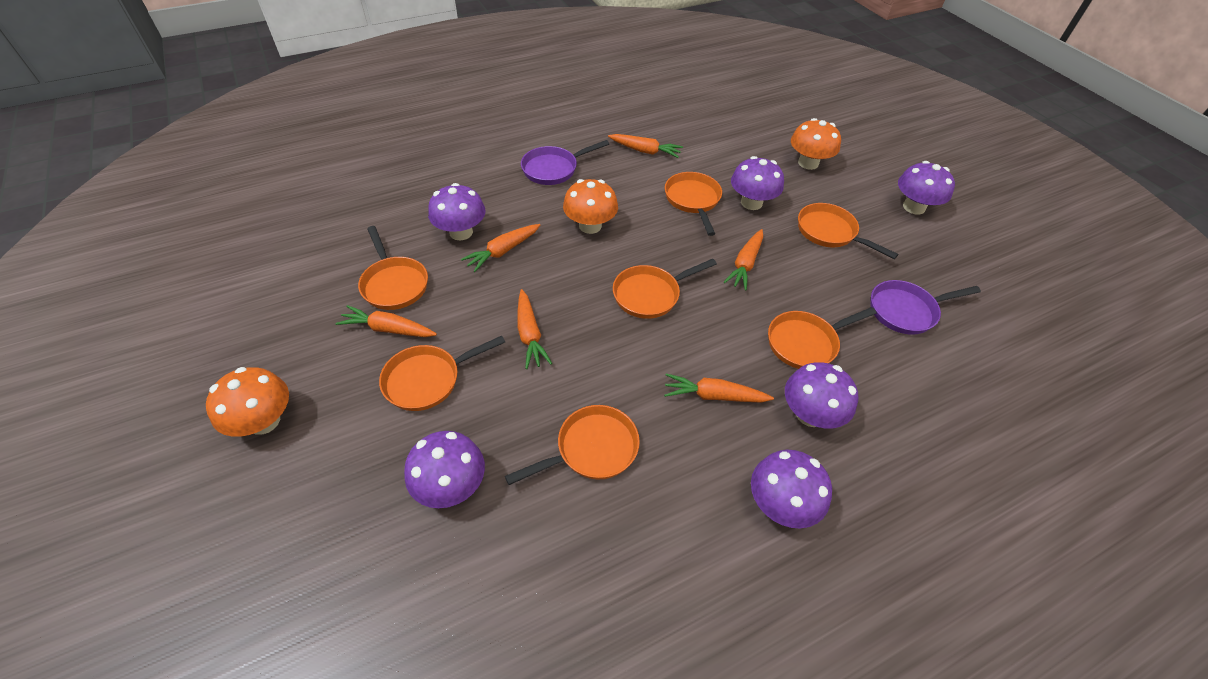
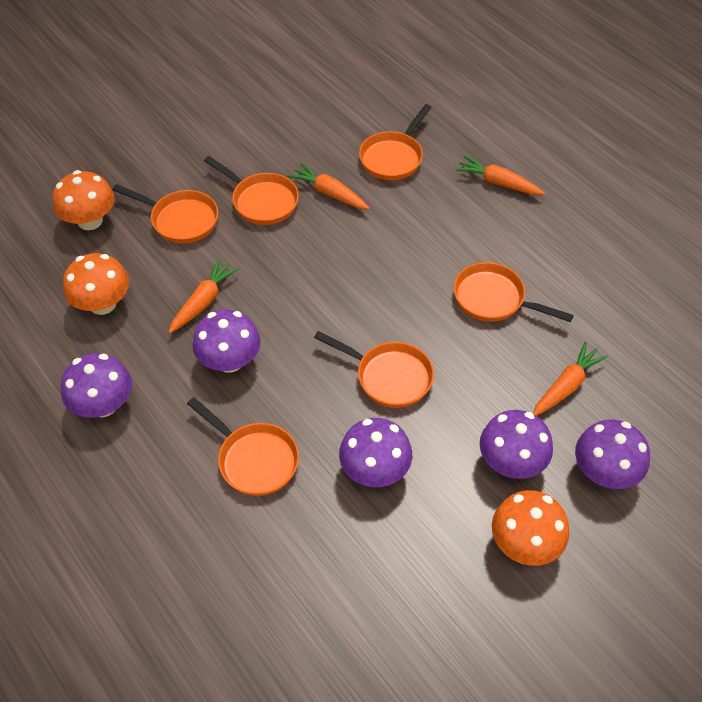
orange carrot: [335,305,437,337] [461,224,540,272] [518,289,552,369] [608,134,683,158] [664,373,774,403] [724,229,763,291] = 6 -> [169,259,239,333] [287,163,370,210] [455,155,545,195] [533,342,608,416] = 4
orange pan: [358,226,428,310] [379,336,505,411] [505,405,640,485] [613,259,717,319] [665,172,722,236] [768,307,877,369] [798,203,898,259] = 7 -> [112,184,218,243] [187,397,299,496] [204,156,299,225] [314,331,434,408] [359,104,432,180] [454,262,574,322] = 6
purple mushroom: [404,431,485,508] [428,183,486,240] [731,156,784,210] [751,450,832,529] [785,362,858,428] [898,161,955,215] = 6 -> [61,353,132,418] [192,309,261,373] [339,418,412,487] [480,410,553,479] [575,419,650,489] = 5
purple pan: [521,140,609,185] [870,280,981,335] = 2 -> none = 0

